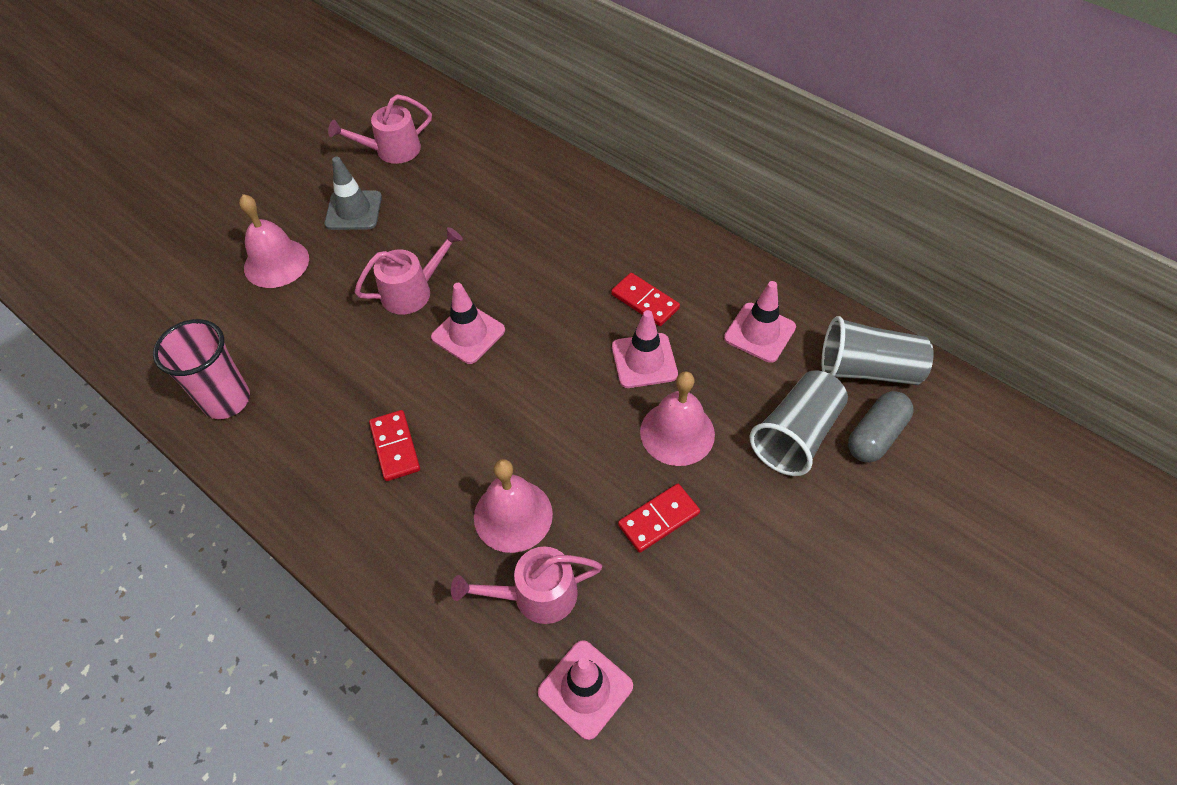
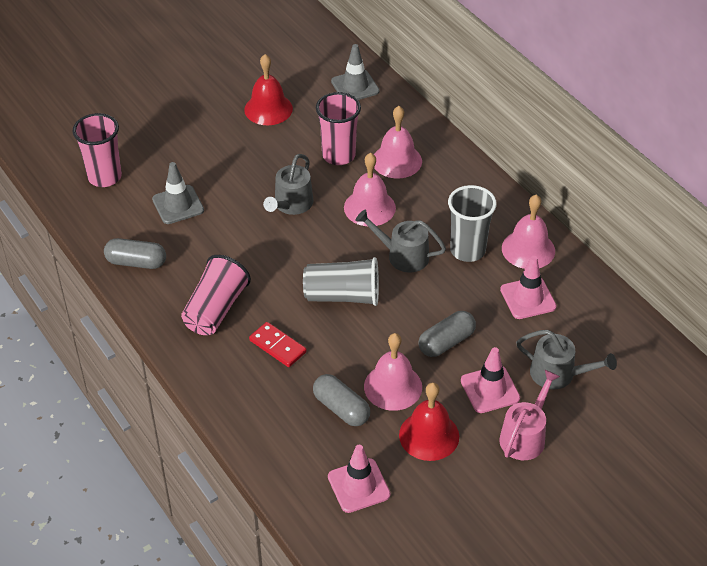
grey capsule: [848,391,913,463] = 1 -> [104,238,166,269] [313,374,370,426] [418,311,476,357] = 3
grey traffic cone: [325,157,382,230] = 1 -> [152,162,204,224] [331,44,380,100] = 2
grey watering can: none = 0 -> [263,154,314,215] [355,209,446,272] [516,330,617,390] = 3
pink bell: [239,194,309,288] [474,459,553,553] [640,371,715,466] = 3 -> [344,153,396,226] [364,333,422,411] [374,106,422,178] [502,195,555,269] = 4
pink cup: [153,319,250,419] = 1 -> [72,113,122,187] [181,255,251,335] [316,92,361,165] = 3
pink traffic cone: [431,283,505,364] [538,640,633,740] [612,310,678,388] [724,281,796,363] = 4 -> [328,445,391,513] [461,347,520,413] [500,256,557,319] = 3
pink watering can: [328,94,432,164] [355,227,463,315] [451,547,602,624] = 3 -> [499,370,560,460] = 1
red bell: none = 0 -> [244,54,293,125] [399,382,459,461] = 2
red domino: [369,410,420,481] [611,273,680,326] [618,484,700,553] = 3 -> [249,322,307,367] = 1

